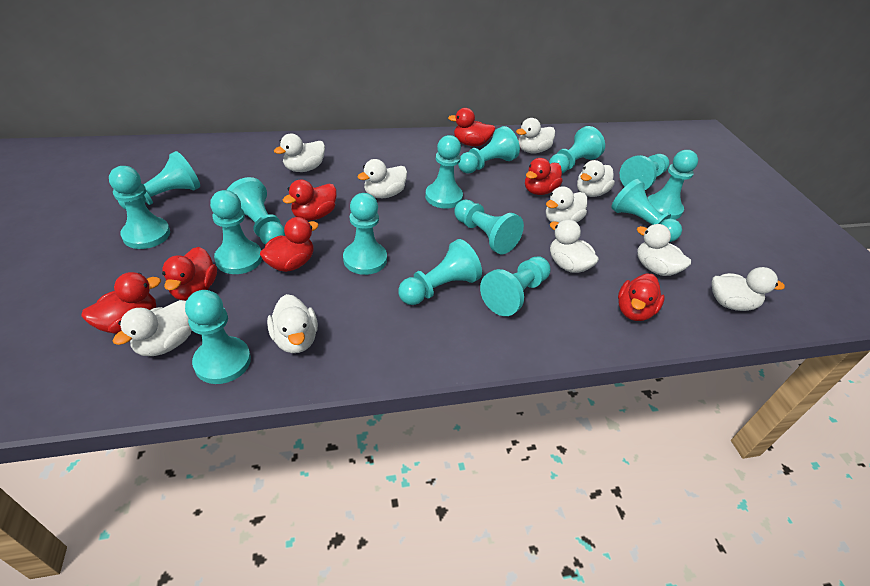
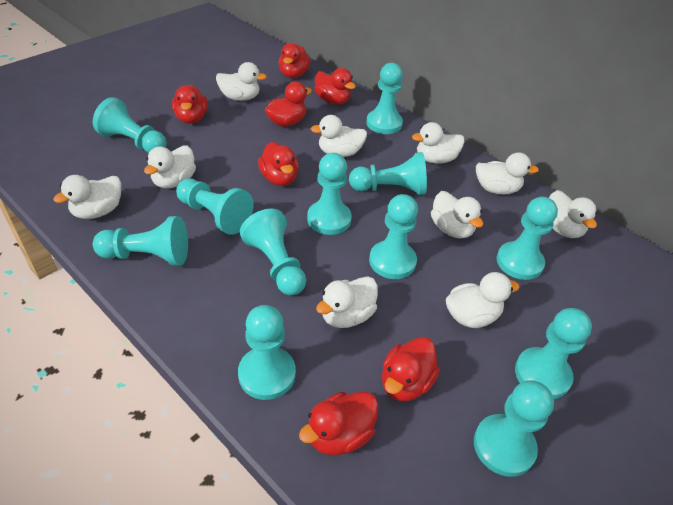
turquoise pawn: [109,166,170,249] [118,151,200,209] [185,290,251,384] [210,190,262,274] [227,177,285,245] [343,193,387,275] [398,239,482,305] [425,135,463,209] [454,199,524,254] [458,126,520,174] [480,256,551,316] [549,126,605,173] [611,179,682,242] [620,154,669,190] [648,150,698,219] = 15 -> [93,97,167,153] [93,216,188,266] [176,178,253,235] [238,305,296,400] [240,209,306,296] [307,153,352,235] [349,152,427,195] [366,63,403,134] [369,194,418,279] [474,380,554,477] [496,197,558,280] [515,308,592,399] = 12

